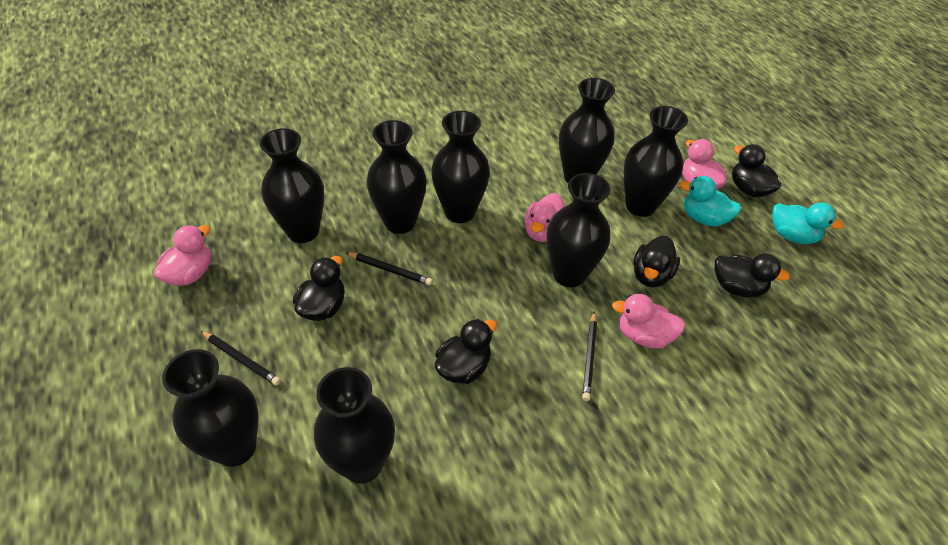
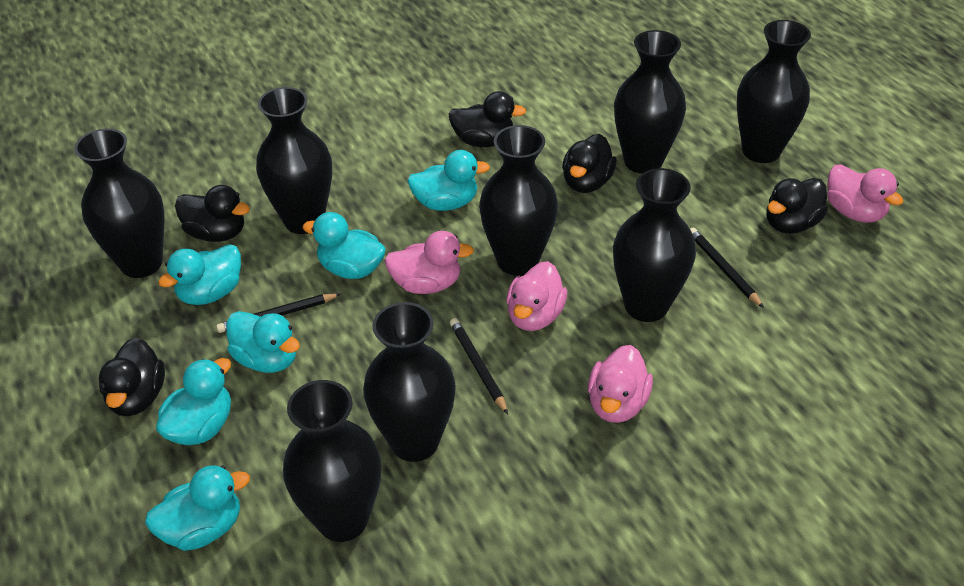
turquoise duck: [680,176,742,226] [772,203,844,244] = 2 -> [145,465,250,551] [156,358,231,445] [158,244,241,305] [226,311,300,373] [302,212,386,279] [407,150,490,211] = 6

